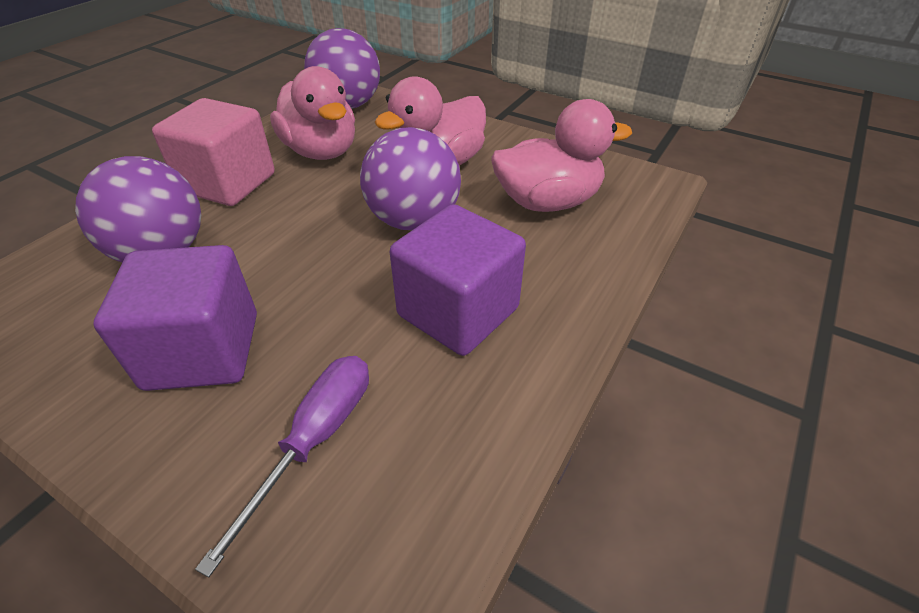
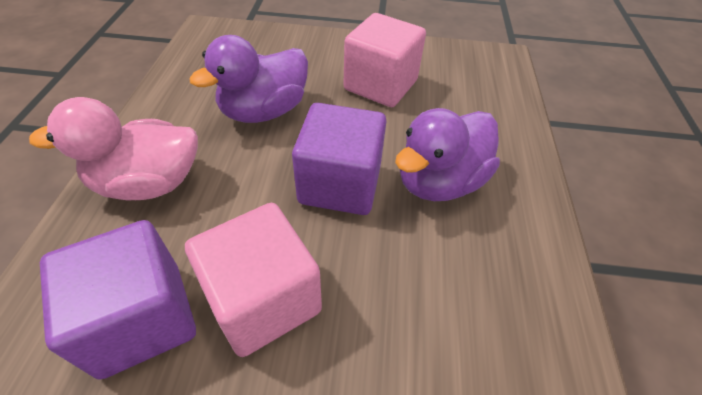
pink cube: [152,98,275,206] = 1 -> [185,203,322,357] [343,13,426,107] = 2
pink duck: [270,66,355,160] [374,76,486,166] [491,99,632,212] = 3 -> [29,97,198,200] = 1
purple ball: [75,156,201,263] [304,28,380,109] [360,127,461,230] = 3 -> none = 0
purple duck: none = 0 -> [190,35,308,123] [395,108,500,201] = 2
purple screwdriver: [195,356,369,578] = 1 -> none = 0

